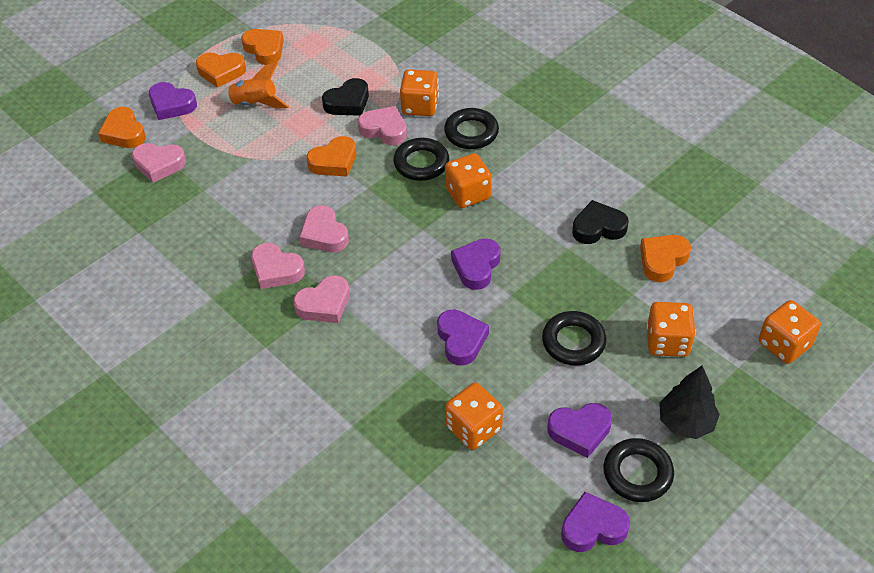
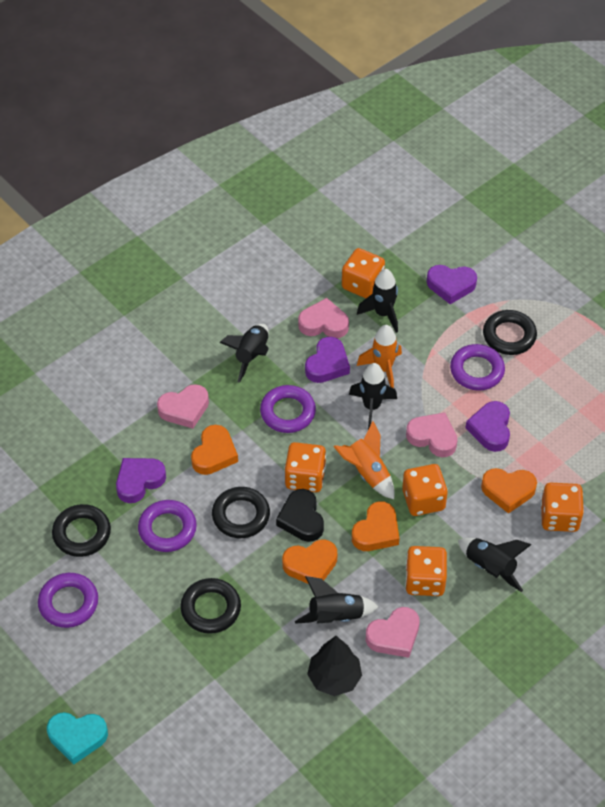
black heart: [322,78,369,116] [572,200,629,244] = 2 -> [276,489,324,542] = 1
black rocket: none = 0 -> [220,324,269,383] [295,576,378,624] [349,363,397,429] [357,269,398,333] [458,538,532,592] = 5
orange heart: [98,107,146,148] [196,53,246,88] [241,29,284,65] [307,136,356,176] [640,235,691,282] = 5 -> [191,425,238,475] [282,539,337,584] [352,501,399,551] [481,468,537,514] = 4
orange rocket: [219,61,289,109] = 1 -> [333,421,395,499] [357,325,402,388] = 2
pink heart: [132,143,186,183] [251,243,305,289] [293,275,350,323] [299,206,349,252] [358,106,407,146] = 5 -> [157,384,209,428] [298,298,349,338] [366,607,420,658] [406,413,458,457] = 4
purple heart: [149,82,197,120] [437,309,489,366] [451,239,501,290] [547,403,612,458] [561,492,630,552] = 5 -> [116,458,166,503] [305,337,350,383] [427,265,477,304] [466,401,510,452] = 4
purple ring: none = 0 -> [38,573,98,628] [138,500,197,552] [260,385,316,433] [450,344,505,391] = 4
turquoise heart: none = 0 -> [47,712,108,765] = 1

